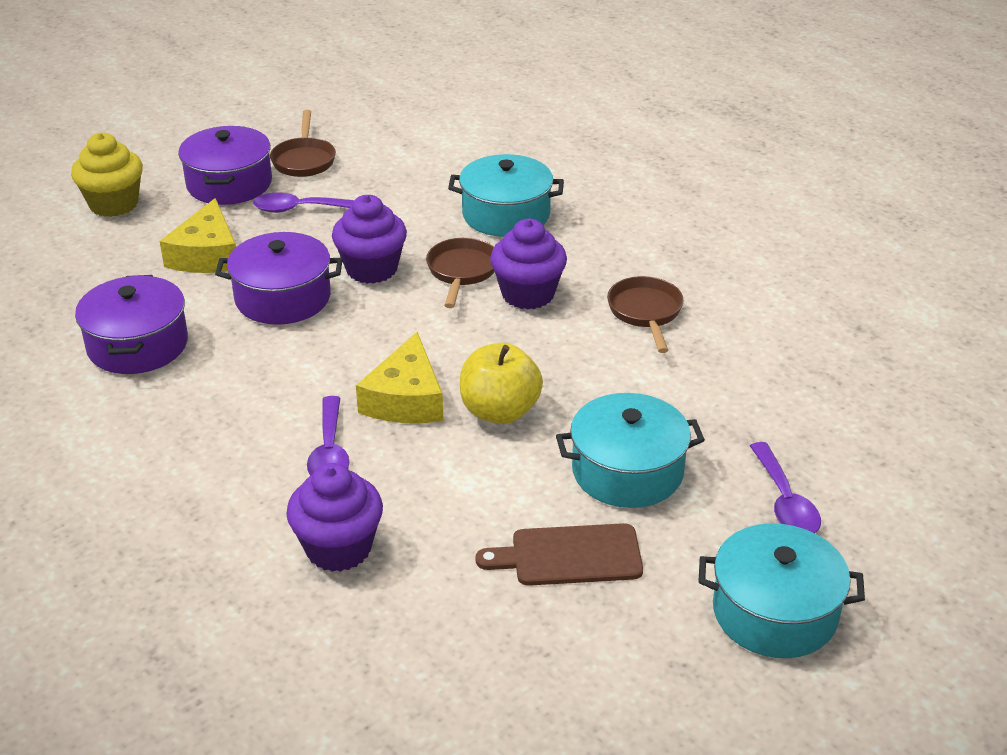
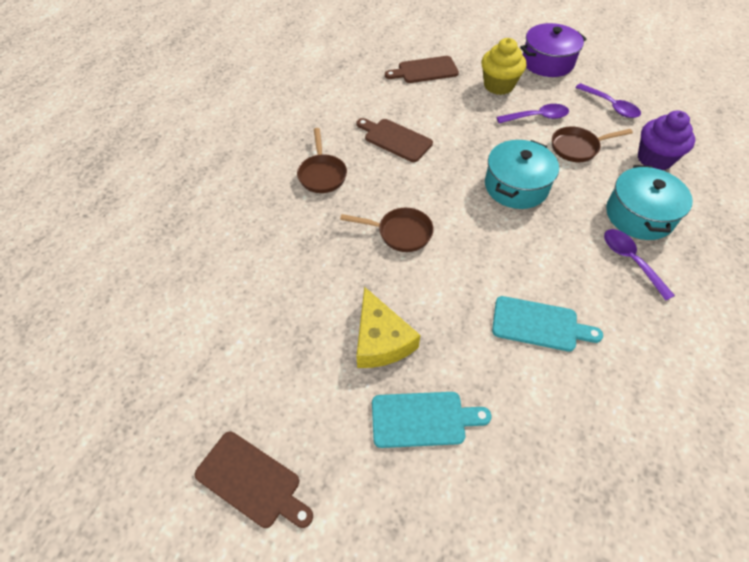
brown cutting board: [475,523,643,586] = 1 -> [195,432,313,528] [357,118,433,162] [385,56,459,83] = 3
purple cupcake: [286,463,383,572] [332,195,407,284] [490,219,567,310] = 3 -> [638,110,695,170] = 1
purple pot: [75,275,188,374] [178,126,272,205] [215,232,343,325] = 3 -> [520,23,586,77] = 1
turquoise cutting board: none = 0 -> [372,392,491,448] [492,296,603,352] = 2
turquoise pot: [448,154,564,237] [556,393,705,508] [698,523,865,658] = 3 -> [485,140,559,209] [606,165,693,240] = 2
yellow apple: [460,343,543,424] = 1 -> none = 0
yellow cheese: [160,198,236,273] [356,332,443,423] = 2 -> [356,287,420,368] = 1

